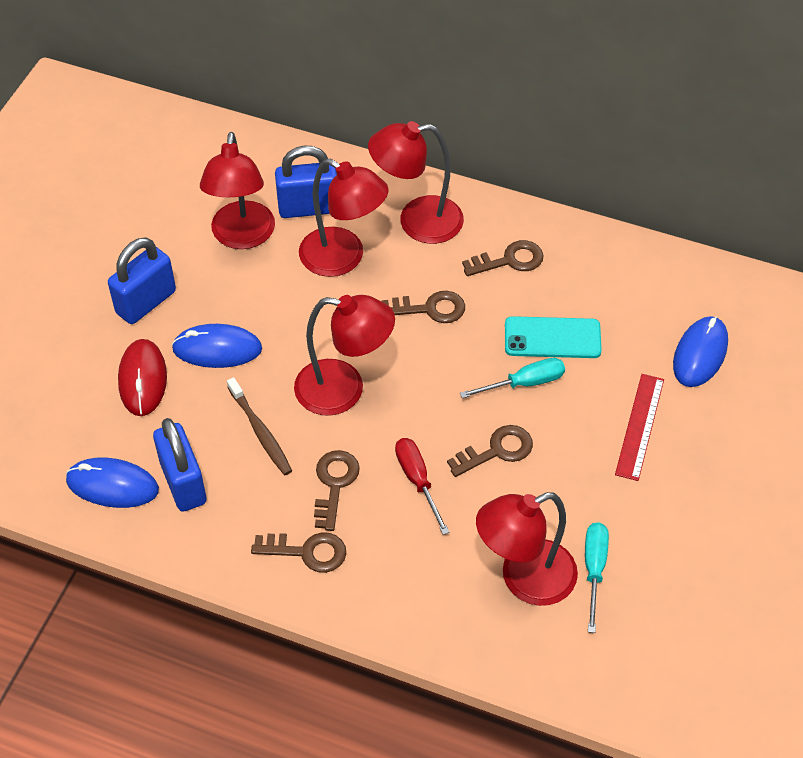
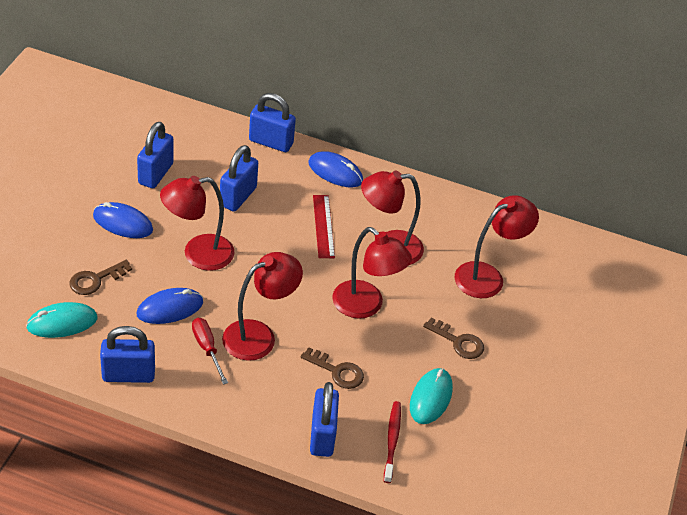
blue padlock: [108,237,176,324] [153,418,207,512] [275,146,337,218] = 3 -> [100,326,155,383] [137,122,173,188] [220,145,258,212] [249,93,296,152] [310,382,339,457] = 5
brown key: [251,532,346,573] [314,450,360,531] [382,291,465,323] [447,425,533,477] [462,240,544,276] = 5 -> [70,260,132,295] [300,347,364,389] [423,318,484,359] = 3
brown toothbrush: [227,377,292,475] = 1 -> none = 0
red mouse: [118,339,167,416] = 1 -> none = 0
red toothbrush: none = 0 -> [384,401,401,483] = 1
turquoise mouse: none = 0 -> [26,302,98,338] [410,368,453,424] = 2
turquoise phone: [505,316,602,358] = 1 -> none = 0
turquoise screwdriver: [460,358,565,398] [585,522,609,633] = 2 -> none = 0

